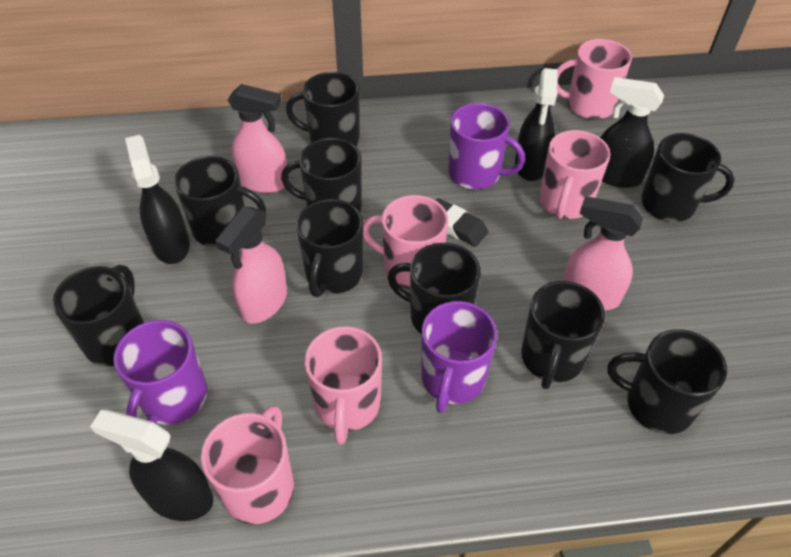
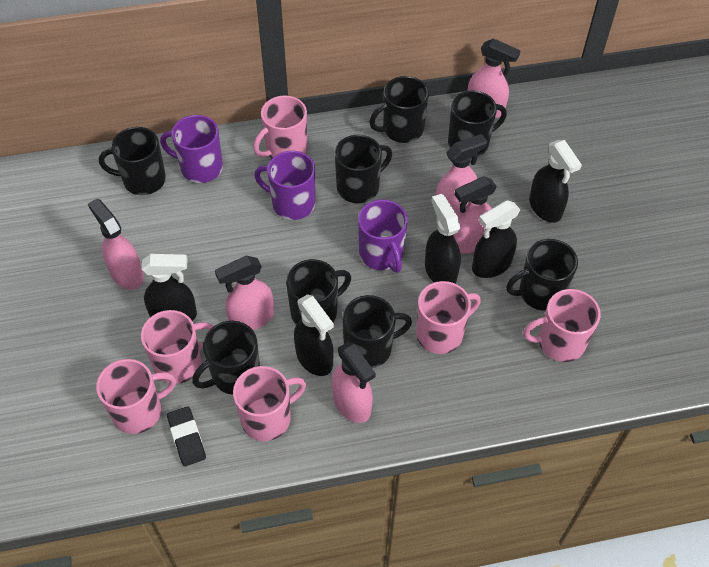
black mug: [53,265,144,367] [174,156,266,247] [281,138,362,213] [286,72,360,146] [296,199,363,297] [387,243,481,334] [521,281,605,389] [607,329,727,434] [641,133,734,222] = 9 -> [99,127,166,195] [192,321,260,395] [286,259,351,325] [335,135,392,203] [342,295,412,368] [369,76,429,143] [448,91,507,158] [506,239,578,310] = 8
black spray bottle: [90,409,213,521] [125,135,190,264] [515,68,558,181] [600,77,664,188] = 4 -> [142,254,197,321] [294,294,334,376] [425,194,461,284] [472,200,520,278] [529,140,582,223] = 5
pink mug: [201,405,294,524] [305,326,382,445] [363,195,448,289] [539,130,610,219] [557,39,632,120] = 5 -> [96,359,176,434] [141,310,214,384] [233,366,306,441] [253,96,307,158] [416,281,481,354] [523,289,601,362] = 6
pink spray bottle: [215,206,287,323] [228,84,287,193] [563,196,643,310] = 3 -> [88,198,144,290] [215,256,274,330] [332,342,376,423] [435,134,487,215] [453,176,497,254] [468,38,521,118] = 6

